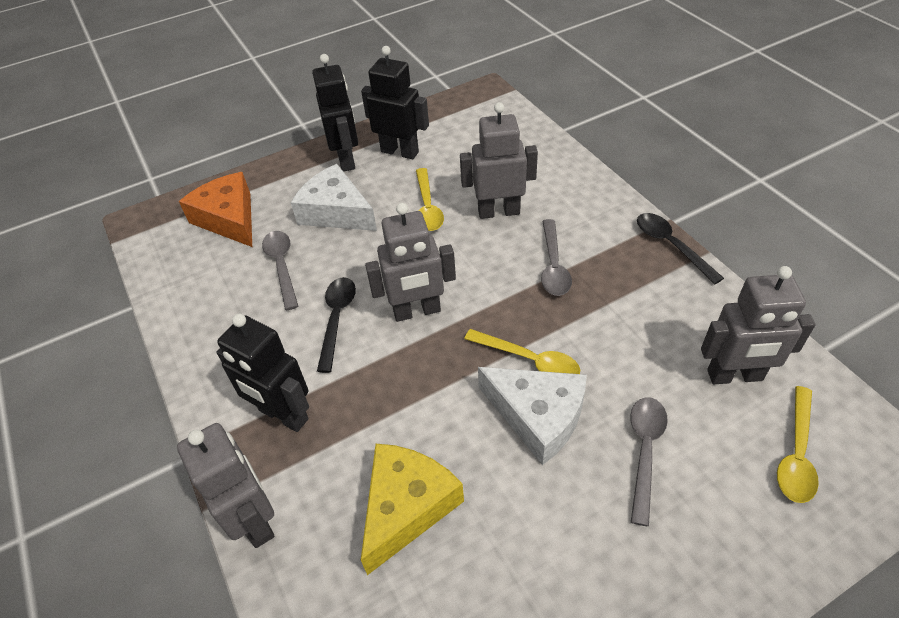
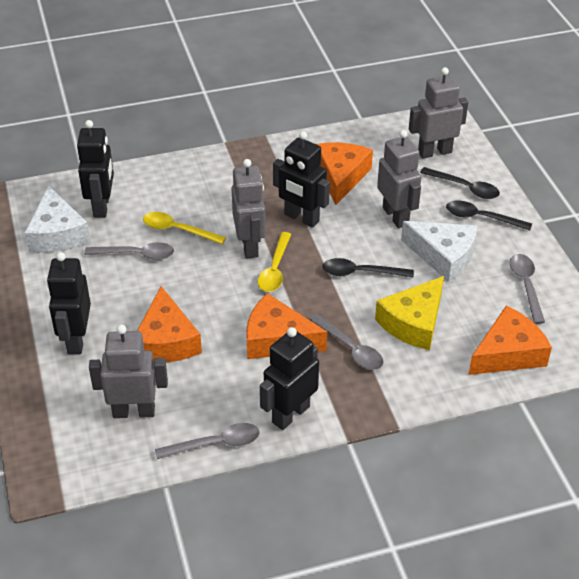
black robot: [216,314,309,432] [312,54,358,172] [361,46,429,159] = 3 -> [47,252,91,354] [77,120,114,218] [260,327,319,430] [273,131,330,228] = 4
black spoon: [317,277,356,373] [637,213,724,284] = 2 -> [322,258,414,277] [420,167,500,199] [446,200,532,230] = 3
grey spoon: [262,231,298,310] [541,219,572,296] [630,397,668,526] = 3 -> [84,242,174,260] [155,423,259,459] [309,314,384,370] [510,254,545,324] = 4
orange cheese: [179,172,252,247] = 1 -> [137,286,202,362] [246,293,327,359] [316,142,373,205] [468,306,552,375] = 4
yellow spoon: [416,168,444,231] [464,329,580,374] [777,386,819,503] = 3 -> [143,212,226,244] [258,232,291,292] = 2

